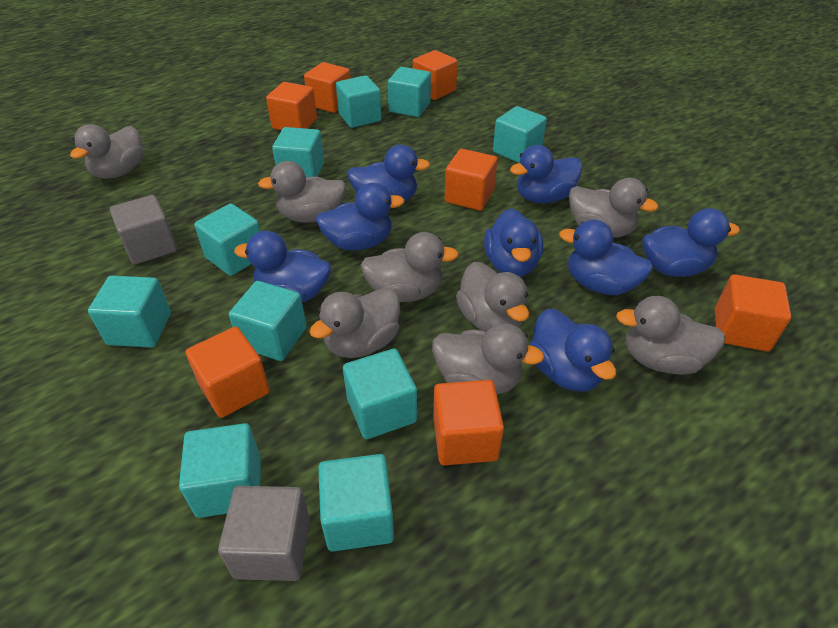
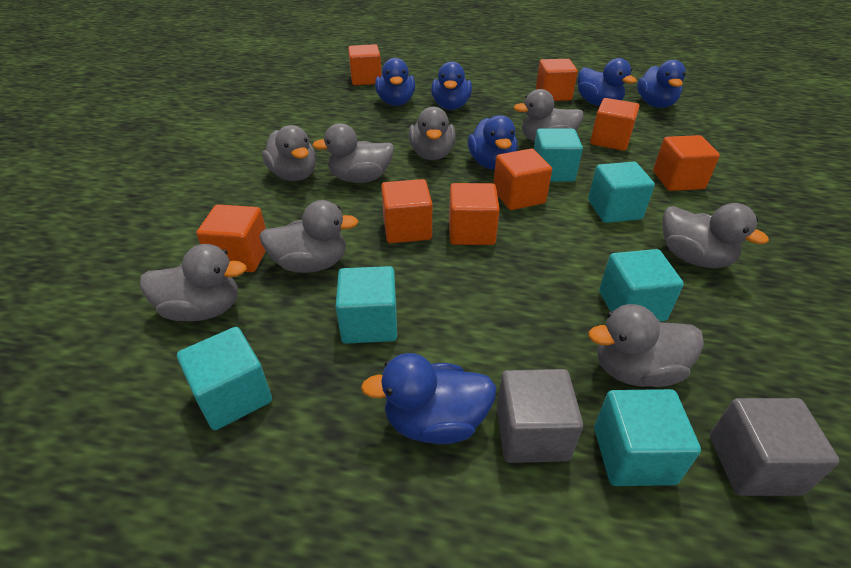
blue duck: [234,231,331,302] [316,183,405,251] [347,145,430,202] [484,208,543,277] [510,145,583,203] [529,309,616,392] [559,220,653,295] [642,208,740,277] = 8 -> [361,353,496,444] [375,58,415,106] [431,61,472,110] [468,115,518,170] [578,58,637,106] [637,60,686,108] = 6
orange cube: [186,327,270,418] [266,82,317,130] [304,62,350,113] [413,50,458,100] [433,380,504,465] [445,149,498,211] [715,274,791,351] = 7 -> [196,204,266,272] [348,44,381,85] [381,179,432,243] [449,183,500,245] [493,149,552,210] [536,59,578,101] [590,98,639,151] [653,135,720,191] = 8
turquoise cube: [88,276,171,347] [179,423,260,518] [194,204,260,276] [229,281,307,361] [272,127,324,177] [318,454,394,552] [336,75,382,128] [343,349,417,439] [388,67,431,117] [493,106,547,163] = 10 -> [177,327,272,430] [336,266,397,344] [534,128,583,182] [588,162,655,223] [594,389,701,486] [599,249,684,322] = 6

